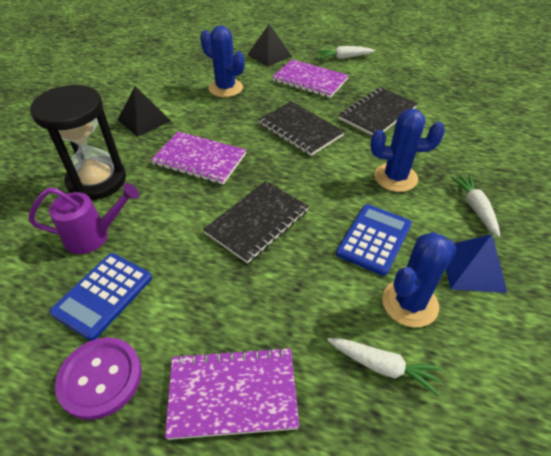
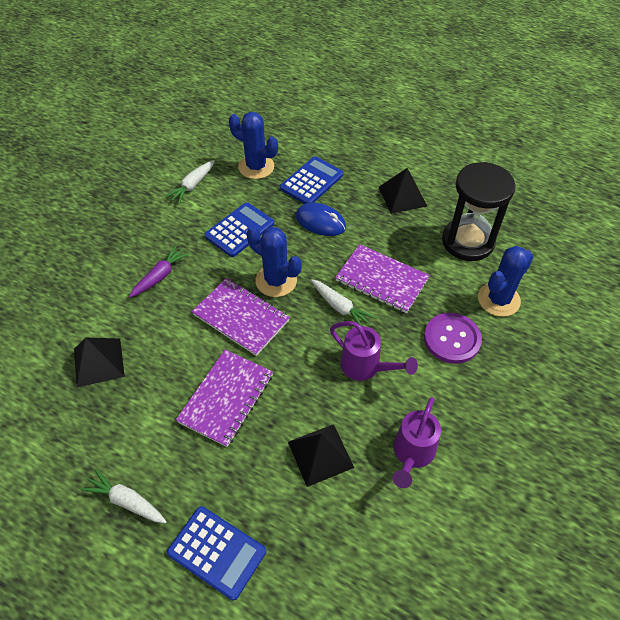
black notebook: [203,181,309,264] [258,101,345,156] [339,87,418,135] = 3 -> none = 0
black pyramid: [118,86,171,137] [247,24,292,67] = 2 -> [74,338,125,388] [288,424,354,487] [379,168,427,214] = 3
blue calculator: [49,253,152,341] [336,204,412,276] = 2 -> [167,506,266,601] [205,202,274,257] [280,156,344,204] = 3
blue mouse: none = 0 -> [296,203,346,236] = 1
blue pyramid: [446,234,507,293] = 1 -> none = 0
purple carrot: none = 0 -> [129,245,190,298] = 1
purple watering can: [29,183,139,254] = 1 -> [330,321,418,381] [392,397,441,488] = 2

